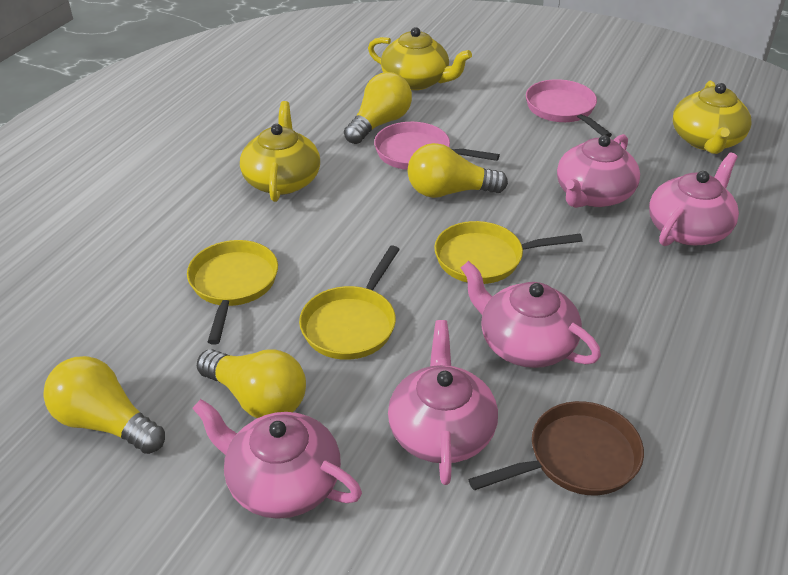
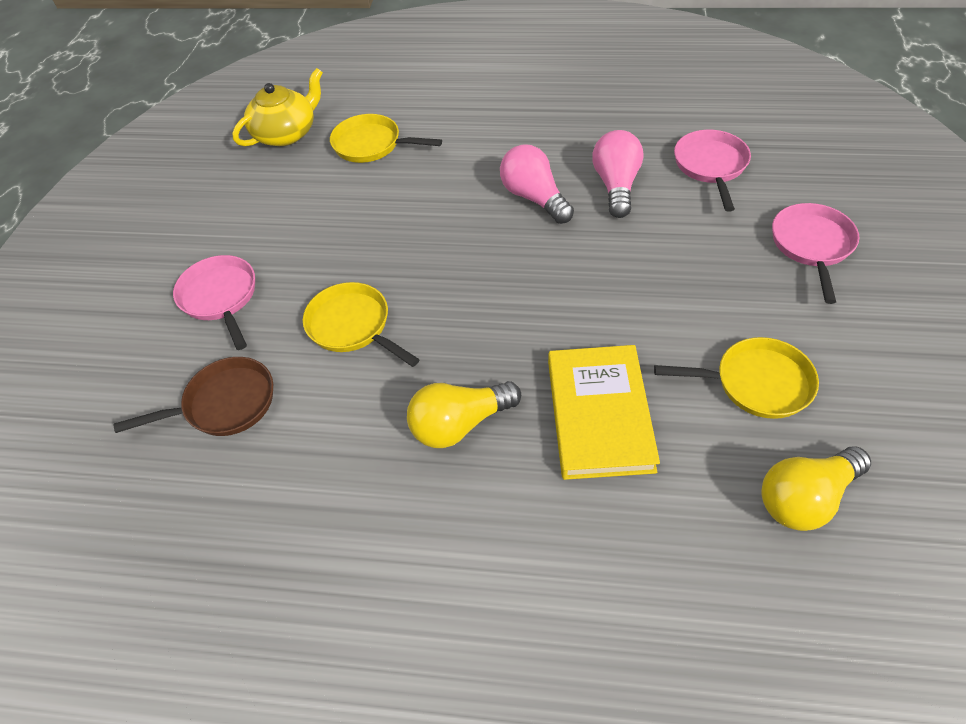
pink light bulb: none = 0 -> [500,144,574,224] [592,130,643,218] = 2
pink pan: [374,122,500,170] [526,79,612,137] = 2 -> [173,255,255,350] [674,130,751,212] [772,203,859,304] = 3
pink teapot: [192,399,362,519] [388,320,498,485] [461,261,601,368] [557,134,640,208] [649,152,739,246] = 5 -> none = 0
yellow book: none = 0 -> [548,345,660,480] = 1
yellow light bulb: [43,356,165,454] [197,349,306,418] [344,72,412,144] [408,143,508,198] = 4 -> [407,381,521,448] [761,446,871,531] = 2
yellow teapot: [240,101,320,202] [368,27,472,90] [673,81,751,154] = 3 -> [232,68,323,146] = 1

